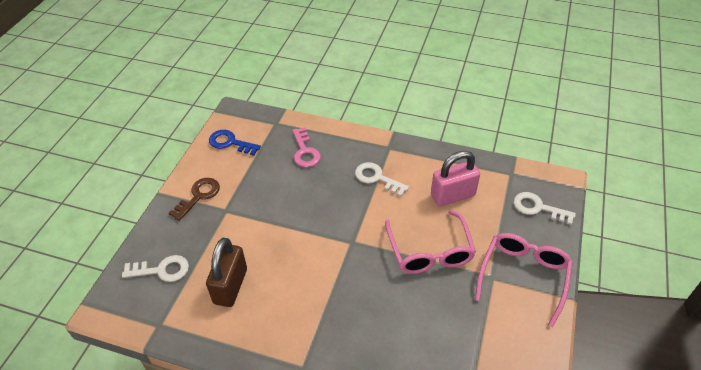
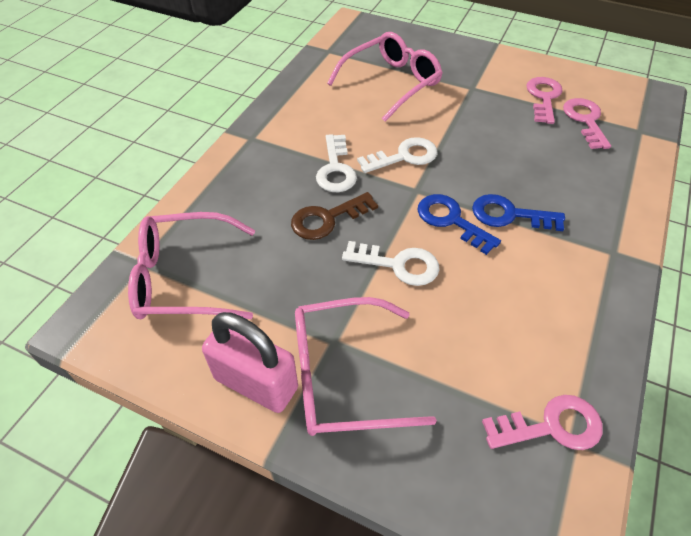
blue key: [209,130,261,156] = 1 -> [417,194,501,255] [472,194,565,231] = 2
brown padlock: [206,238,247,307] = 1 -> none = 0
pink glasses: [385,210,476,274] [475,233,573,327] = 2 -> [128,212,255,319] [295,297,437,436] [327,32,443,122] = 3
pink key: [293,127,321,167] = 1 -> [482,395,603,450] [527,77,563,124] [563,98,611,149] = 3

